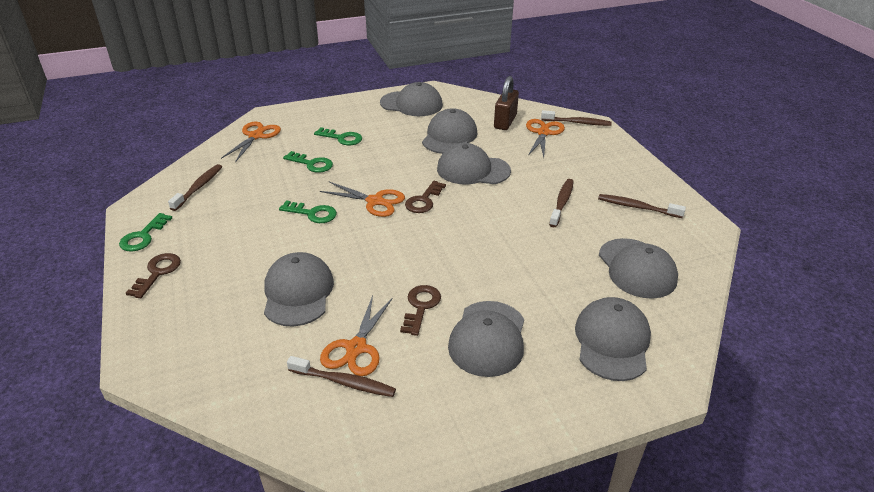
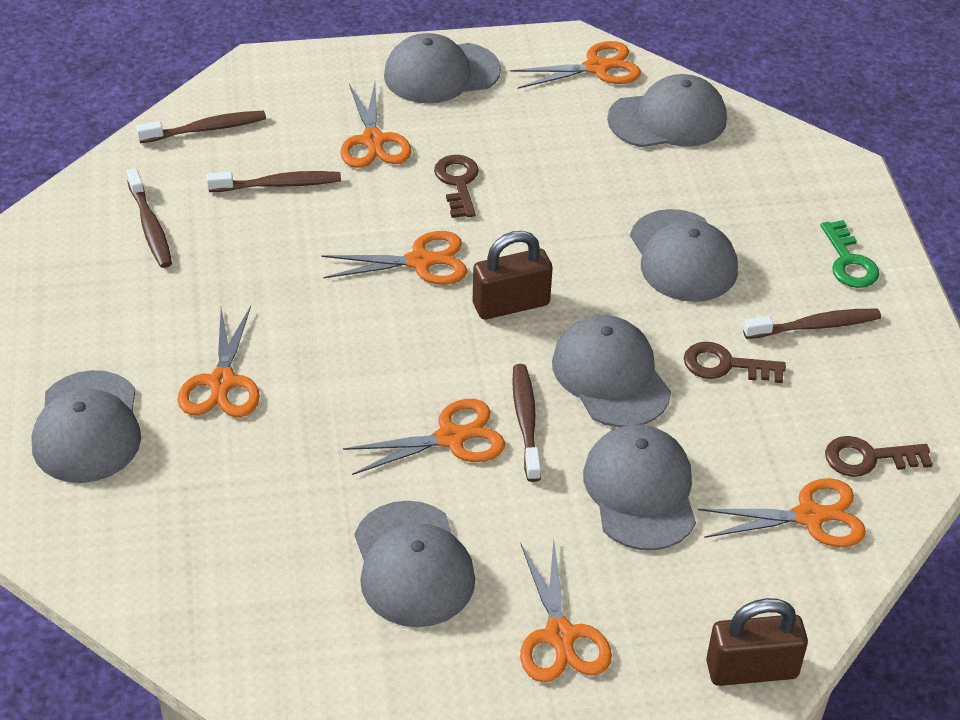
brown padlock: [494,76,519,130] = 1 -> [473,231,553,320] [706,598,808,686] = 2
green key: [119,213,172,252] [279,200,337,223] [283,151,333,173] [314,127,362,145] = 4 -> [821,220,879,288] = 1
orange scissors: [221,122,281,162] [320,182,405,217] [320,295,393,376] [526,119,565,157] = 4 -> [178,306,260,417] [321,231,467,285] [340,83,412,168] [343,399,505,475] [510,41,641,89] [520,540,612,682] [698,478,866,547] = 7

